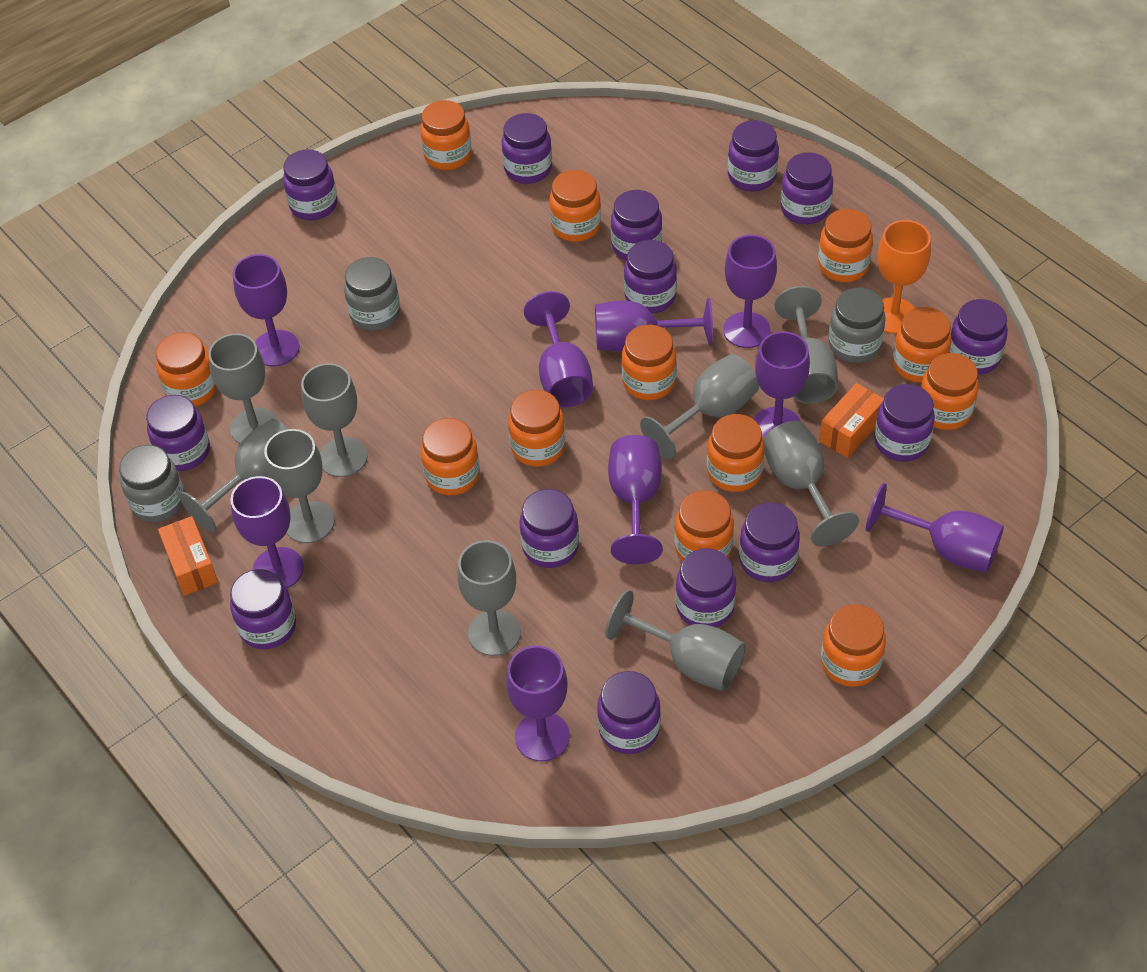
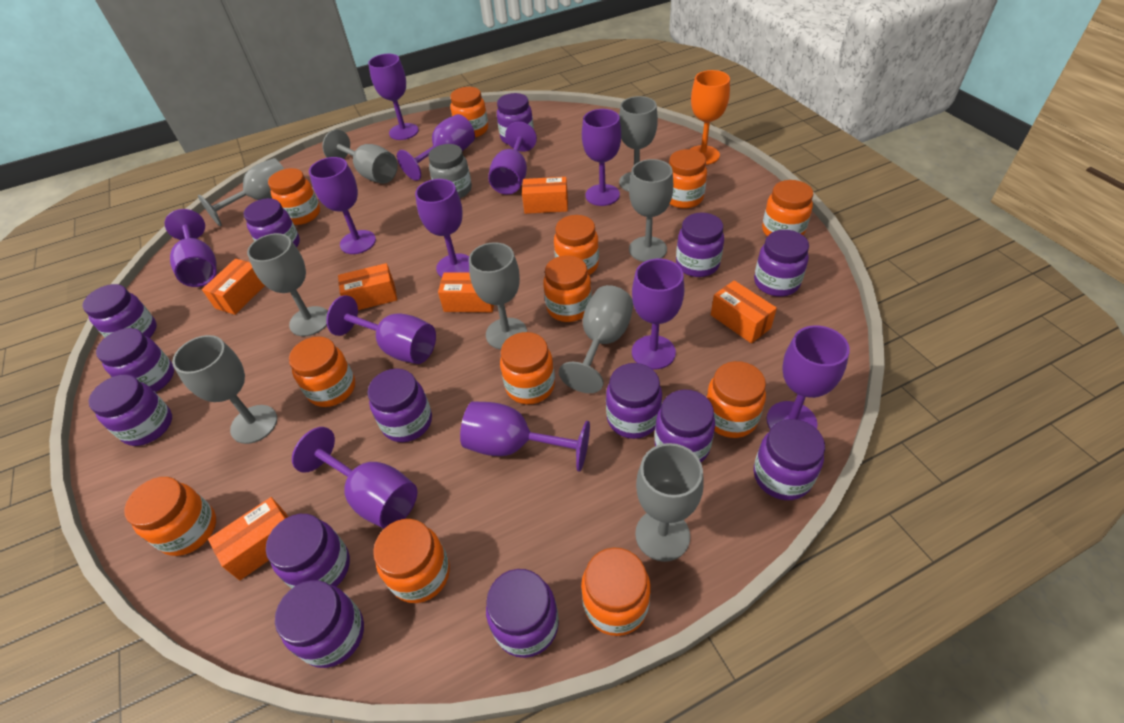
grey jar: [119,445,184,522] [344,257,400,331] [828,288,886,363] = 3 -> [428,144,472,198] = 1
orange box: [158,516,218,596] [819,383,884,458] = 2 -> [202,258,265,315] [208,497,288,580] [338,263,397,310] [438,272,494,312] [522,177,568,214] [711,280,777,343] = 6
purple goblet: [230,476,304,588] [233,254,299,366] [506,645,570,761] [524,291,593,407] [595,298,713,351] [608,435,663,564] [723,235,777,348] [754,331,810,439] [866,483,1004,573] = 9 -> [165,209,216,287] [292,427,418,528] [309,157,376,254] [326,295,436,364] [368,54,419,140] [397,114,475,181] [415,179,469,277] [460,401,590,472] [488,122,537,195] [582,109,621,206] [632,259,684,370] [767,325,850,429] = 12

